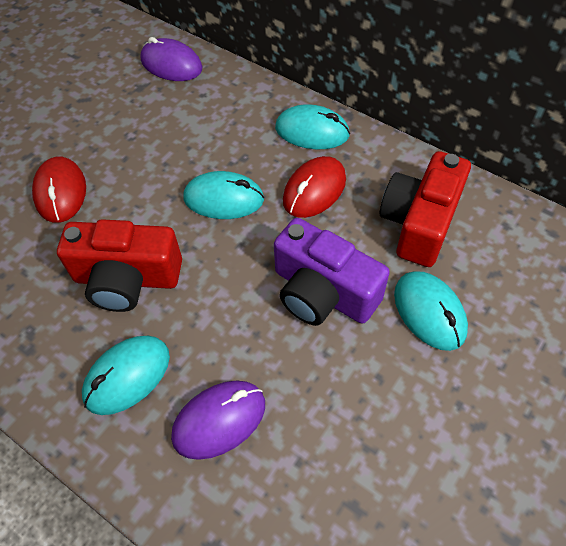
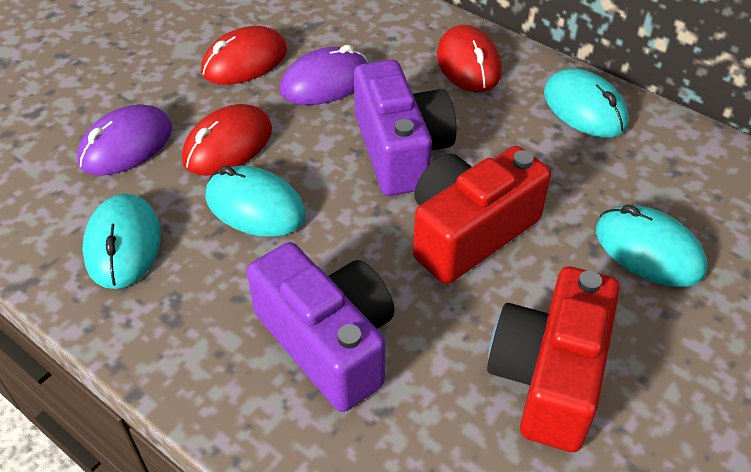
purple camera: [274,218,390,326] = 1 -> [247,242,395,412] [354,60,457,196] = 2
red mouse: [32,156,86,223] [283,156,346,218] = 2 -> [182,104,272,176] [201,26,287,85] [437,25,502,93] = 3

